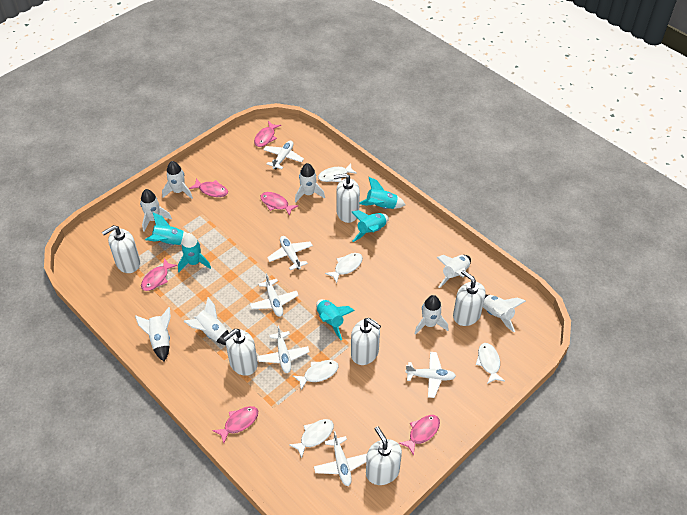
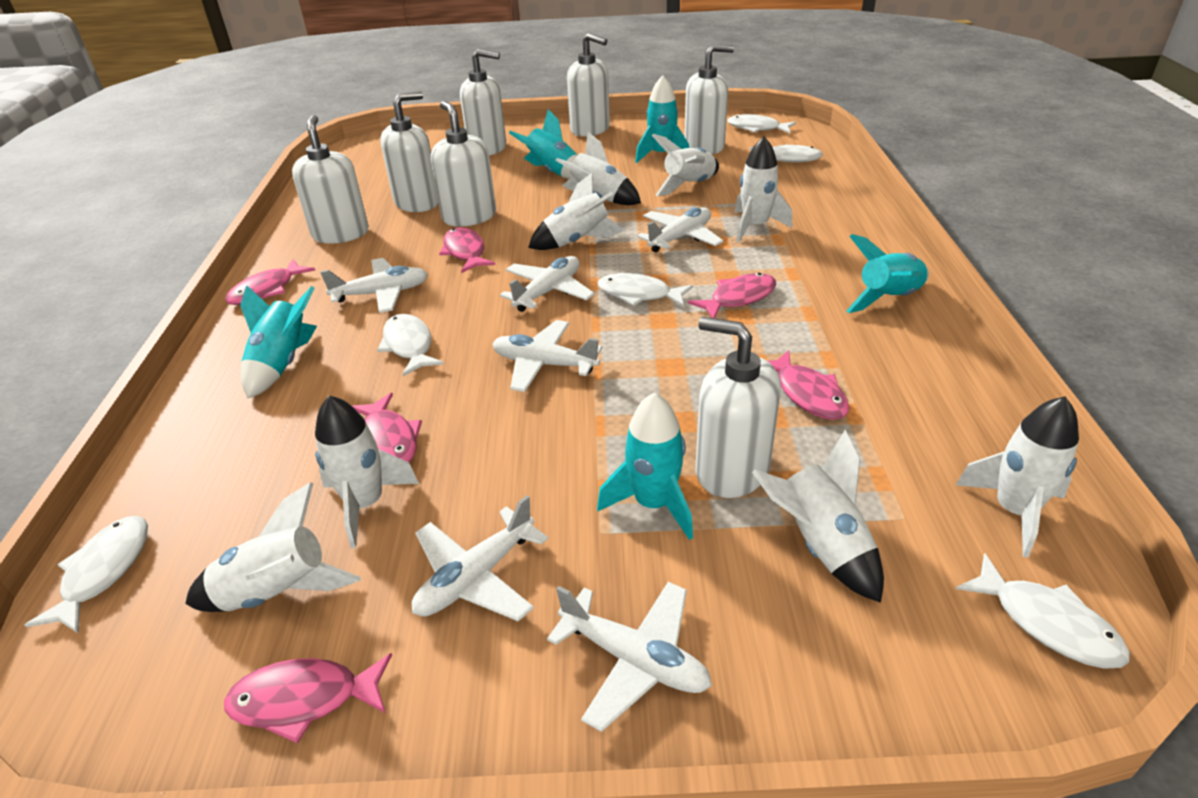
white fish: [289,419,334,458] [293,360,339,390] [318,163,357,182] [325,253,363,283] [476,343,505,384] = 5 -> [24,516,148,634] [377,314,444,376] [598,273,693,307] [728,114,796,133] [749,144,823,162] [956,554,1130,668] = 6
white soap dispenser: [102,225,140,273] [223,329,258,376] [334,173,360,223] [351,318,381,365] [366,426,402,485] [453,270,486,326] = 6 -> [292,115,369,244] [380,91,439,212] [431,101,496,227] [460,49,506,156] [567,33,610,137] [684,44,734,154] [696,317,781,498] = 7

